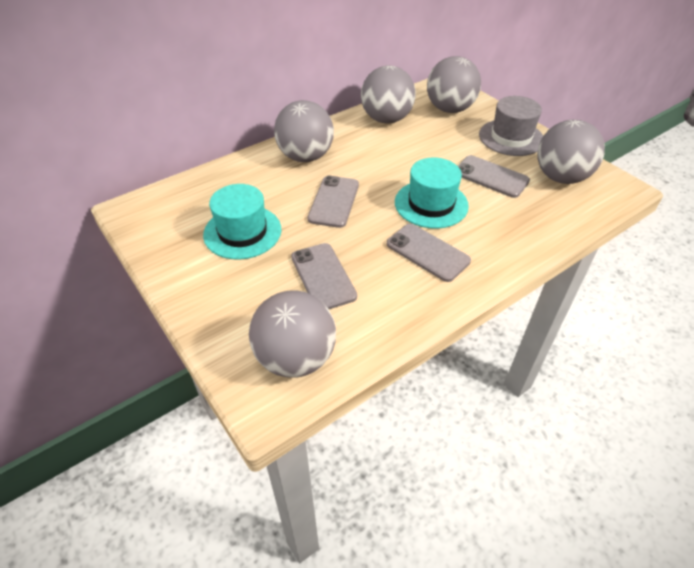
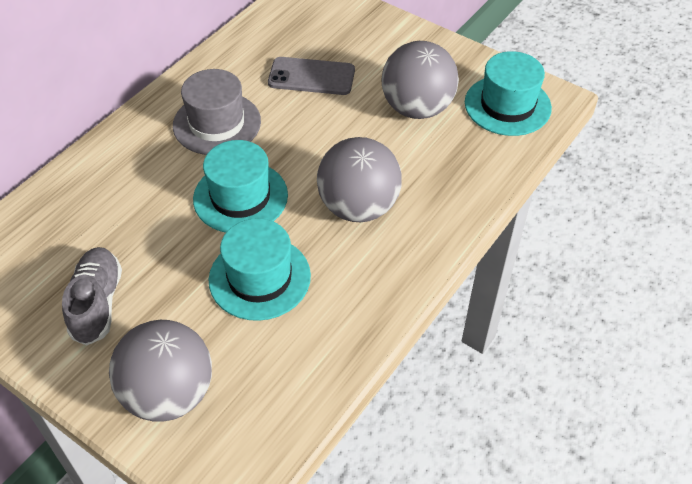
grey ball: [249,290,336,378] [274,100,334,162] [361,65,416,123] [427,56,481,113] [537,120,605,184] = 5 -> [109,320,212,422] [317,137,402,222] [382,41,459,119] = 3
grey phone: [291,243,357,309] [308,176,359,228] [387,224,471,282] [458,155,530,198] = 4 -> [268,57,355,95] = 1
grey shoe: none = 0 -> [62,247,122,345] = 1
turquoise hat: [203,184,282,260] [395,157,469,229] = 2 -> [193,140,288,233] [209,218,311,321] [465,51,552,136] = 3

